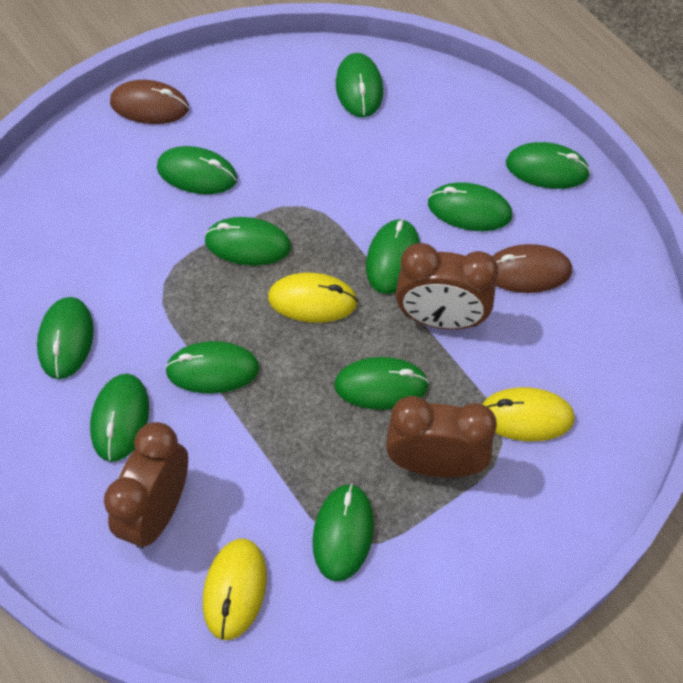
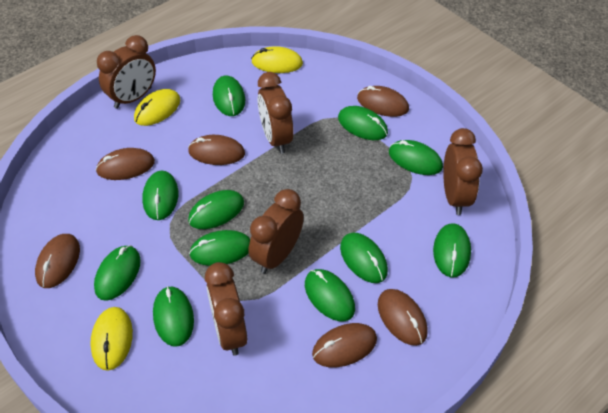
brown clock: [104,422,188,548] [386,396,497,478] [395,243,498,329] = 3 -> [97,35,156,109] [205,262,247,356] [249,189,304,274] [258,72,294,154] [443,128,483,215] = 5
brown mouse: [110,80,189,124] [492,244,572,293] = 2 -> [35,234,80,288] [96,148,155,180] [188,135,245,165] [312,323,377,367] [357,86,409,117] [378,289,428,346] = 6

